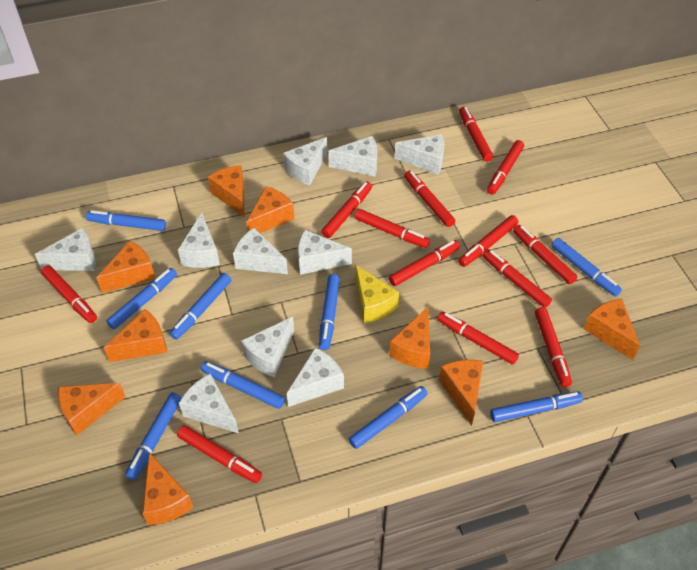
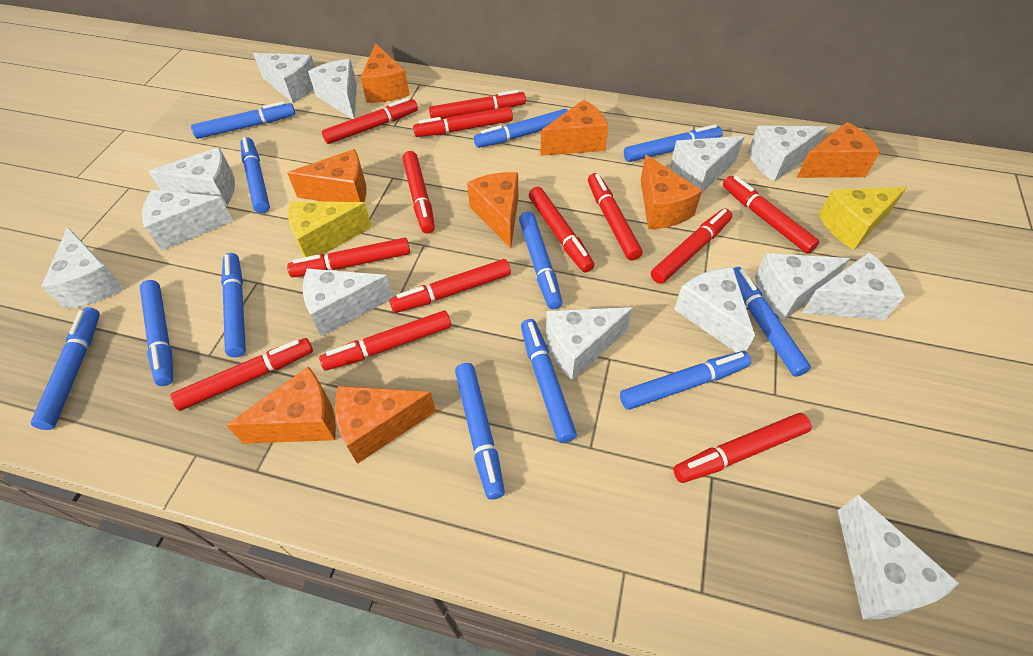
blue marker: [86,210,166,231] [106,268,177,329] [125,392,182,480] [170,273,231,340] [201,361,285,409] [319,274,340,350] [349,386,428,449] [490,391,583,422] [551,238,622,296] = 9 -> [31,307,100,430] [140,280,173,386] [191,101,295,139] [221,253,246,357] [240,137,270,214] [455,363,505,500] [474,109,568,148] [519,212,562,309] [521,319,577,443] [620,351,751,410] [624,124,723,162] [733,267,811,377] = 12
orange cheese: [58,383,126,436] [96,241,155,293] [104,309,167,362] [142,452,193,525] [208,165,245,218] [246,186,294,233] [389,307,430,369] [439,360,483,426] [584,299,640,360] = 9 -> [226,366,336,444] [287,149,366,202] [335,386,436,464] [360,43,409,103] [467,172,518,248] [540,100,608,156] [641,155,702,229] [797,122,880,178] = 8
white cheese: [35,228,96,271] [178,212,220,268] [179,374,239,433] [233,228,288,274] [241,317,294,377] [283,137,327,186] [287,347,344,407] [298,230,352,275] [328,136,377,176] [395,134,444,175] = 10 -> [41,227,125,309] [142,190,233,251] [149,147,235,205] [253,53,315,103] [303,268,393,337] [308,59,357,119] [546,307,633,380] [670,136,745,192] [674,267,755,353] [748,126,827,182] [755,253,850,320] [802,252,905,320] [837,495,959,619] = 13
yellow cheese: [355,265,399,323] = 1 -> [288,202,372,257] [819,187,907,250] = 2

